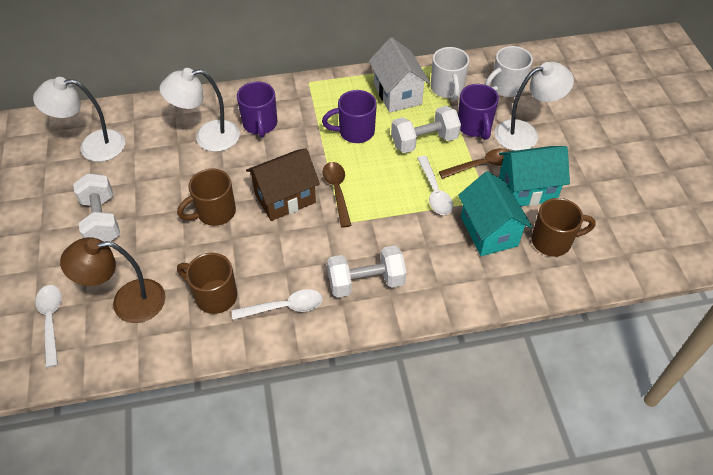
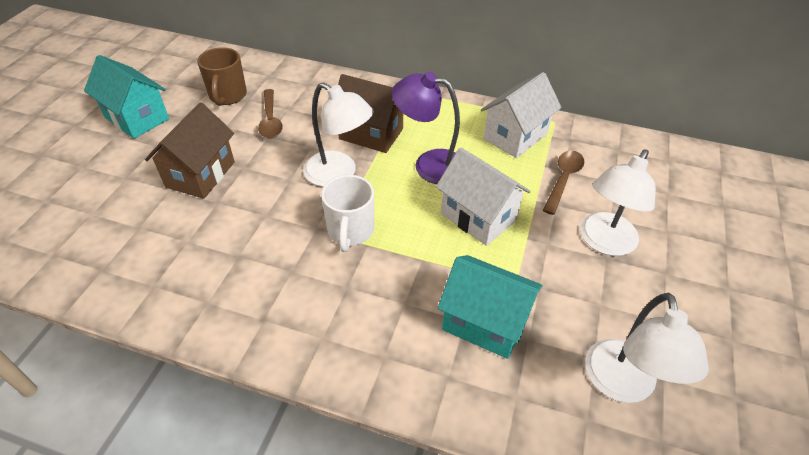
brown house: [246,148,320,221] = 1 -> [145,103,235,199] [338,74,403,153] = 2
brown lamp: [60,237,166,323] = 1 -> none = 0
brown mug: [177,169,236,226] [177,253,237,314] [532,198,596,256] = 3 -> [197,47,247,106] = 1
purple lamp: none = 0 -> [392,72,460,184] = 1
purple mug: [237,82,277,138] [322,90,377,143] [458,84,499,140] = 3 -> none = 0
white dumbbell: [73,173,120,242] [327,246,407,298] [391,106,461,153] = 3 -> none = 0
white house: [369,37,430,113] = 1 -> [436,147,531,246] [481,72,562,158] = 2
white mug: [431,47,469,101] [485,46,533,97] = 2 -> [321,175,374,252] = 1
white spoon: [35,285,62,368] [232,289,323,320] [417,156,453,215] = 3 -> none = 0

